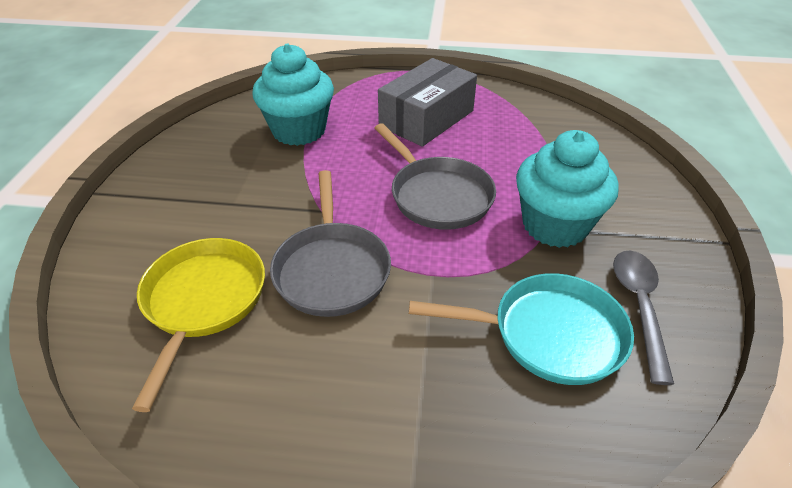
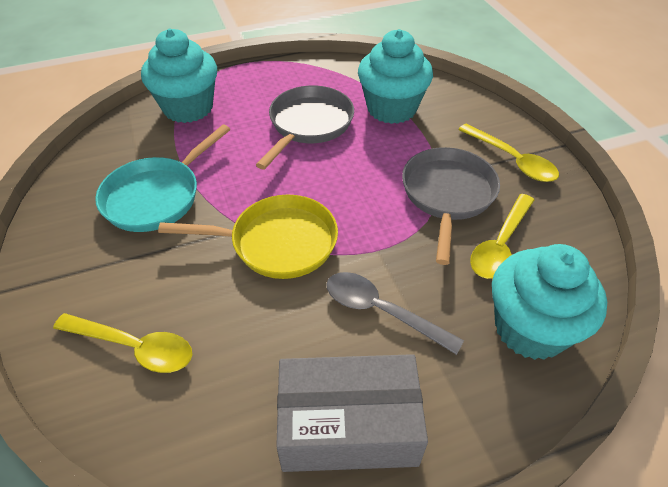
turquoise cupcake: [252,44,334,146] [516,130,619,248] = 2 -> [141,28,217,123] [358,29,433,124] [492,244,607,360] = 3
yellow spoon: none = 0 -> [53,313,192,373] [458,123,559,182] [470,194,534,279] = 3

